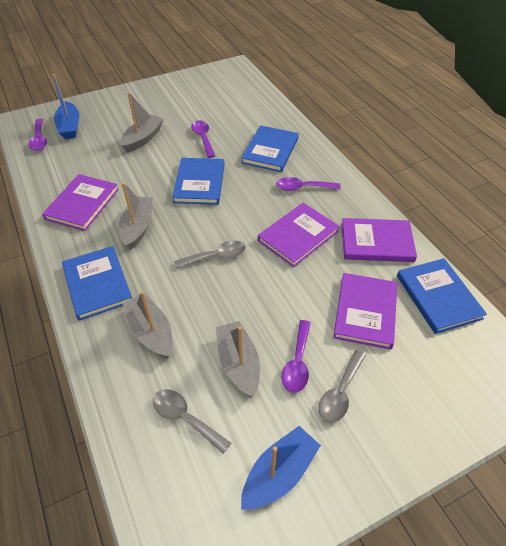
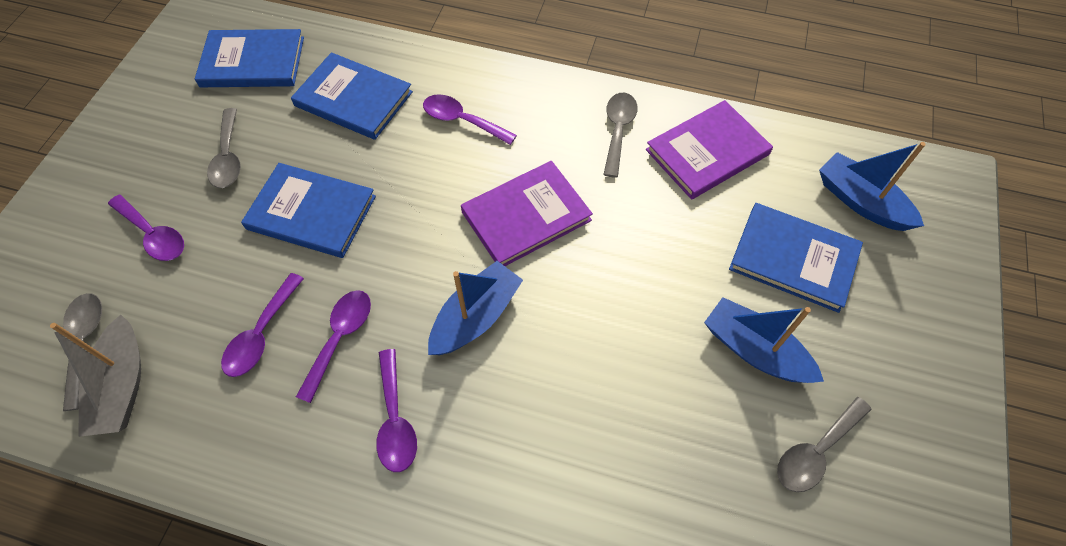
blue boat: [53,74,79,139] [241,426,321,510] = 2 -> [428,261,523,355] [704,297,824,383] [819,142,926,231] = 3
grey boat: [119,182,153,250] [120,92,164,152] [122,291,173,359] [216,321,260,397] = 4 -> [50,315,141,437] = 1
grey spoon: [153,389,231,454] [174,241,246,268] [319,350,366,423] = 3 -> [63,293,102,411] [207,108,241,188] [603,93,638,178] [777,397,872,492] = 4
purple book: [42,174,119,231] [258,203,340,267] [333,273,397,350] [341,218,417,262] = 4 -> [461,161,593,266] [646,100,773,200] = 2
purple spoon: [29,119,47,151] [191,120,215,158] [276,177,341,191] [282,320,311,393] = 4 -> [108,195,184,261] [221,273,304,377] [296,290,371,403] [376,349,417,472] [423,94,517,145] = 5

